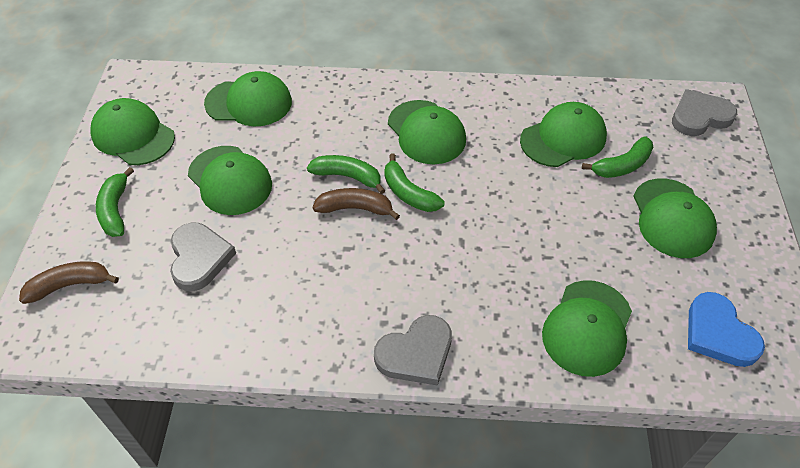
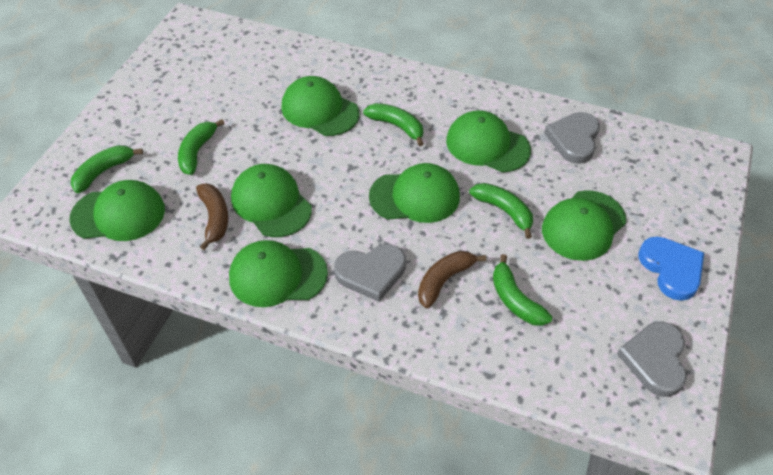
green banana: [96,167,134,237] [307,155,385,194] [384,154,445,212] [582,136,653,178] = 4 -> [71,145,143,193] [178,119,225,175] [363,103,424,146] [469,183,533,239] [493,254,552,326] = 5

